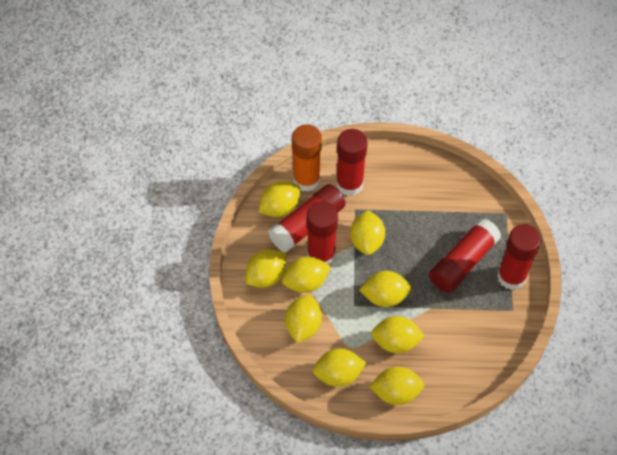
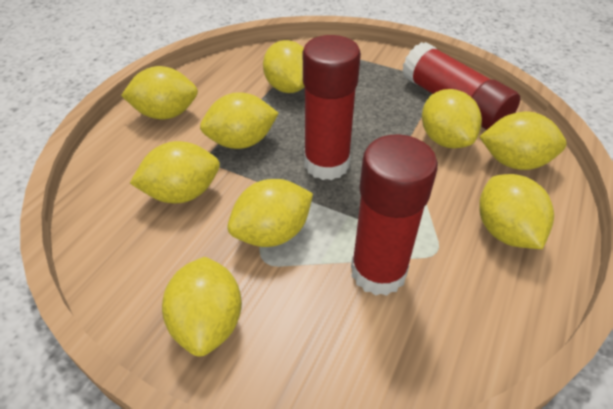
orange glue stick: [292,124,322,192] = 1 -> none = 0
red glue stick: [268,184,346,253] [307,201,338,265] [336,129,368,196] [429,218,501,293] [497,224,541,290] = 5 -> [303,35,361,180] [351,134,438,296] [402,42,520,130] = 3

